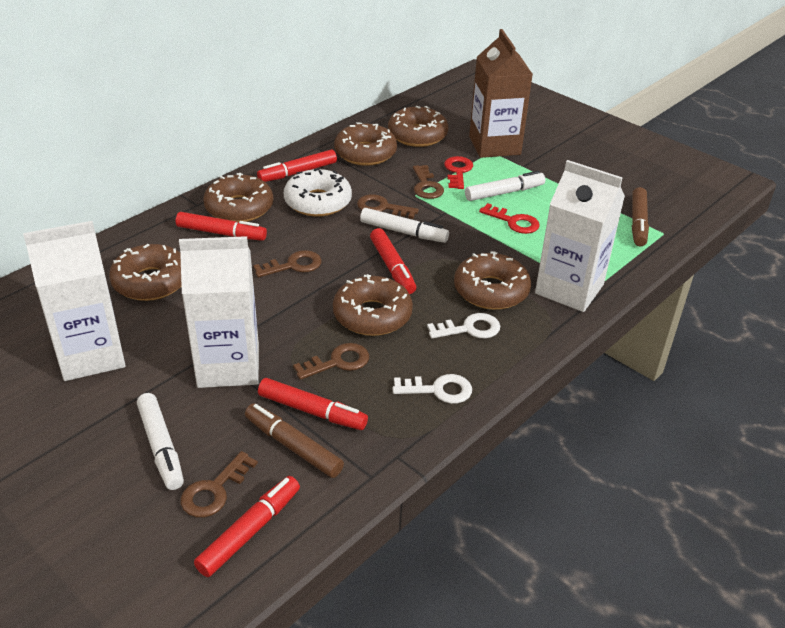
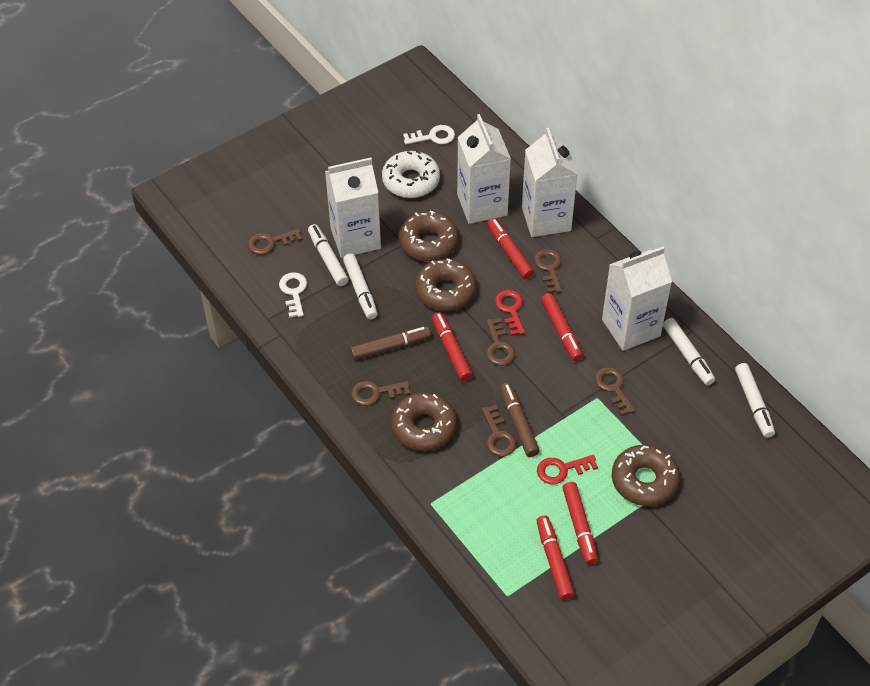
brown carton: [469,29,533,158] = 1 -> none = 0
brown donut: [109,244,182,301] [203,173,274,222] [333,274,413,336] [334,122,397,166] [388,106,448,147] [454,251,531,310] = 6 -> [391,392,457,451] [399,211,459,261] [415,259,476,311] [611,445,680,506] = 4
brown key: [181,451,258,518] [253,250,322,277] [293,343,369,380] [357,194,419,219] [413,165,444,199] = 5 -> [247,229,302,255] [351,381,410,406] [482,405,517,457] [486,318,515,366] [534,249,562,293] [595,367,635,416] = 6
white carton: [23,221,126,381] [179,236,259,388] [535,160,625,312] = 3 -> [325,158,381,258] [457,114,511,224] [522,128,578,237] [602,246,672,351] = 4
white marker: [137,393,184,490] [360,208,449,243] [465,171,545,201] = 3 -> [308,224,349,286] [343,253,378,319] [663,318,715,385] [735,363,775,438] = 4

